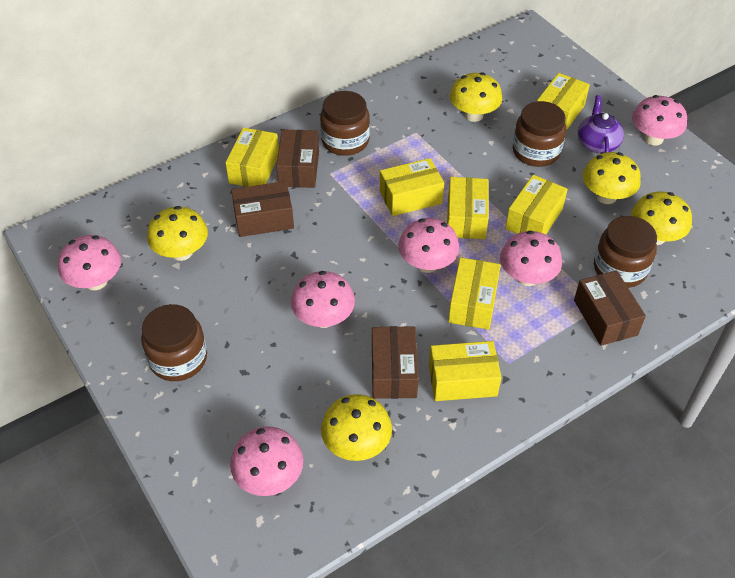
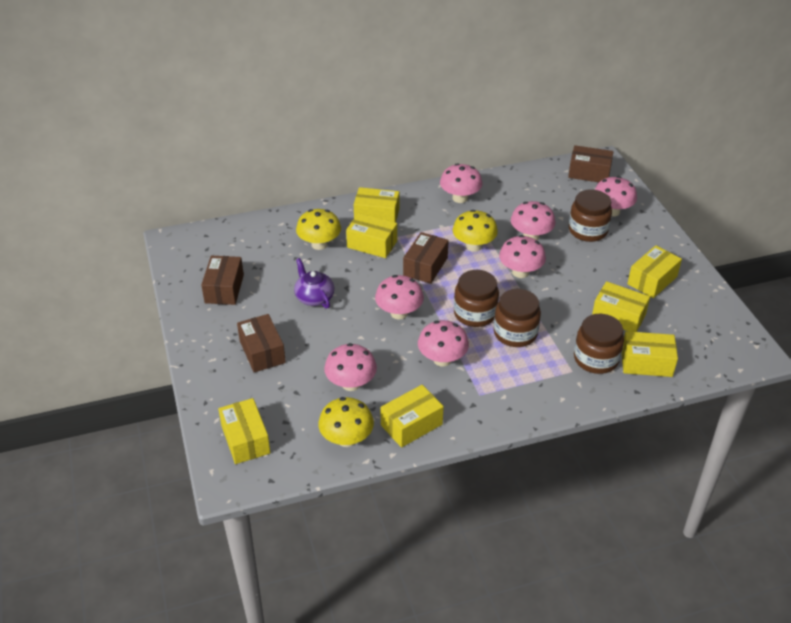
pink mushroom: [58,235,121,290] [230,427,304,496] [291,271,355,328] [398,218,459,273] [500,231,562,286] [632,95,687,146] = 6 -> [324,343,377,391] [375,275,424,320] [418,320,469,367] [440,163,482,203] [499,235,546,278] [511,201,555,240] [595,176,637,216] = 7
yellow mushroom: [147,206,208,261] [321,394,392,461] [450,72,502,122] [583,152,641,204] [631,191,692,245] = 5 -> [296,209,341,250] [318,397,374,447] [453,210,498,252] = 3

